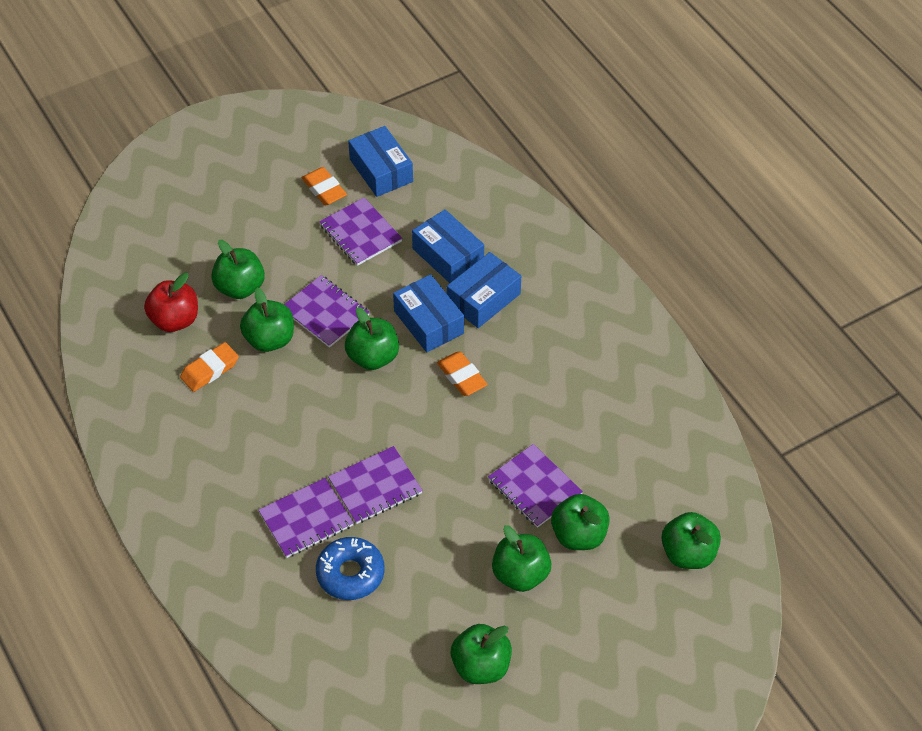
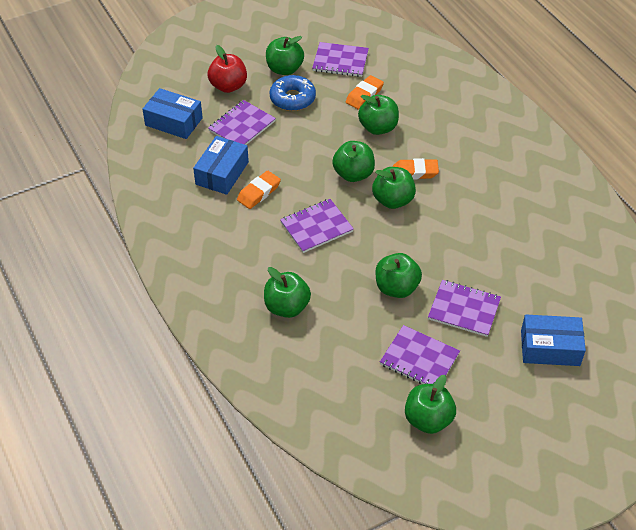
blue box: [348,126,413,197] [393,274,464,352] [412,209,484,283] [447,252,521,328] = 4 -> [142,88,203,139] [193,136,249,195] [521,314,586,366] = 3

